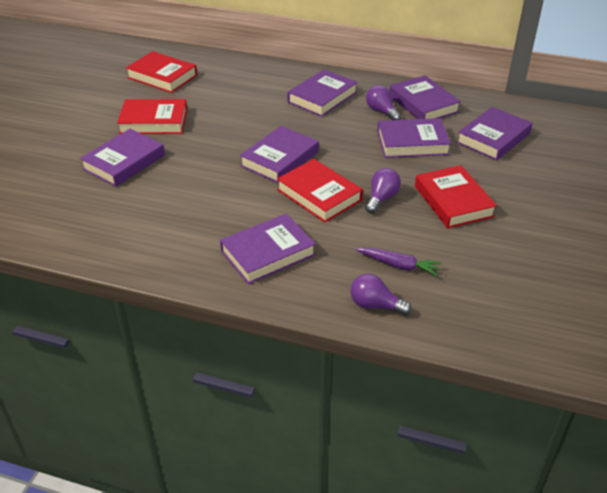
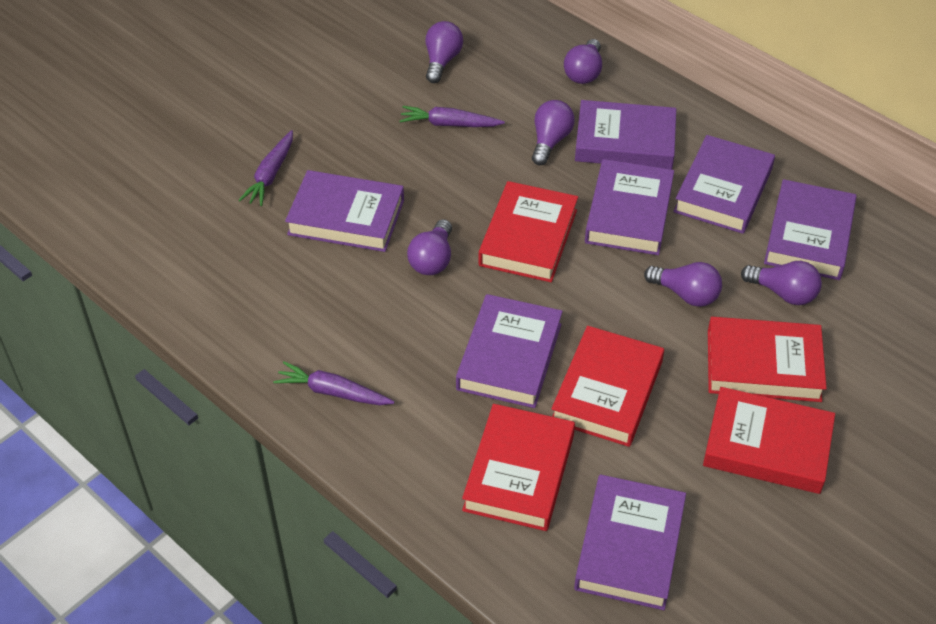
purple carrot: [355,247,442,276] = 1 -> [239,130,293,206] [273,361,395,405] [399,106,505,127] = 3
purple light bulb: [351,274,412,316] [365,168,401,213] [366,85,401,120] = 3 -> [407,219,452,275] [426,21,463,83] [532,100,575,165] [564,39,602,84] [644,262,722,307] [741,261,822,305] = 6
red book: [117,99,187,134] [126,51,197,93] [277,159,363,222] [415,165,497,228] = 4 -> [462,404,575,531] [479,181,578,282] [551,326,664,447] [703,387,835,494] [708,317,827,402] = 5

